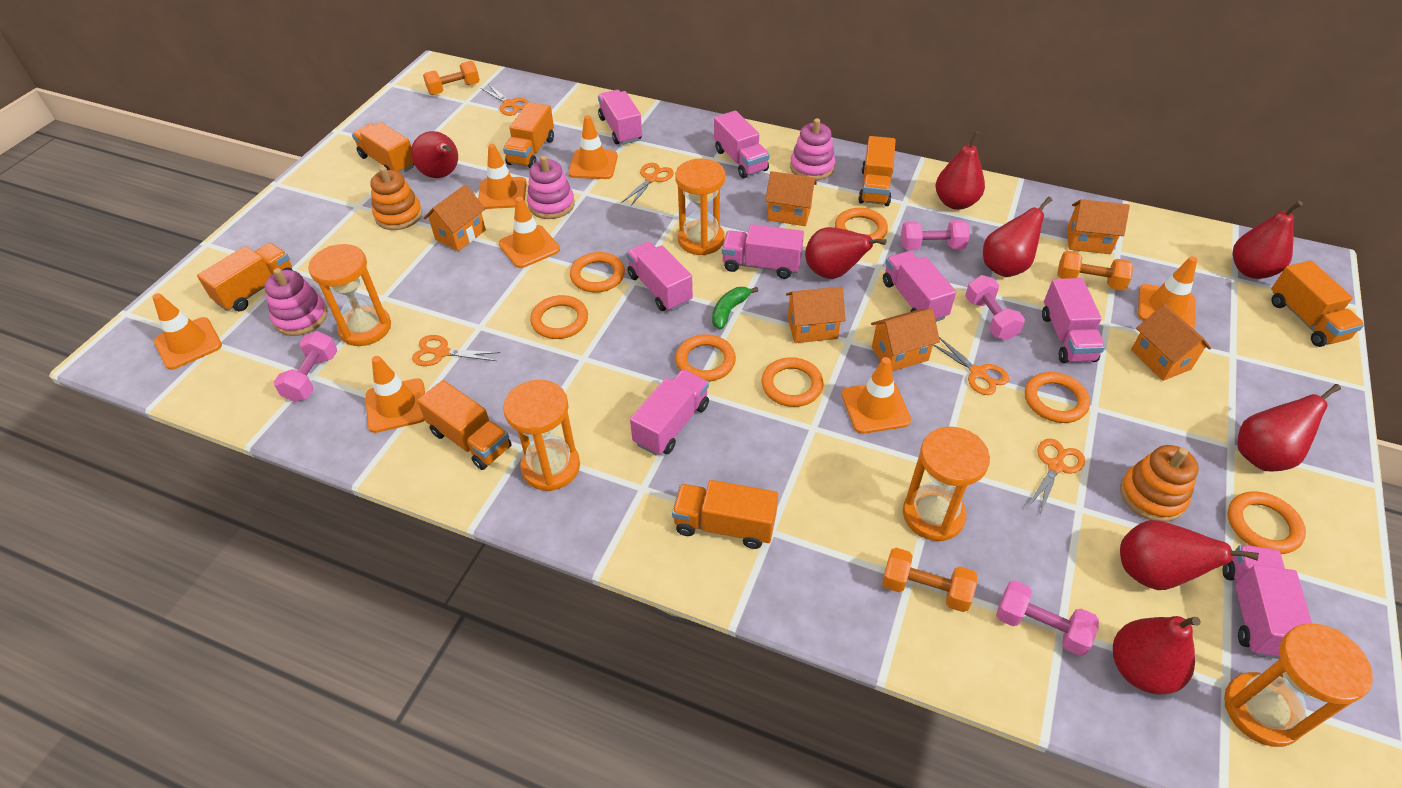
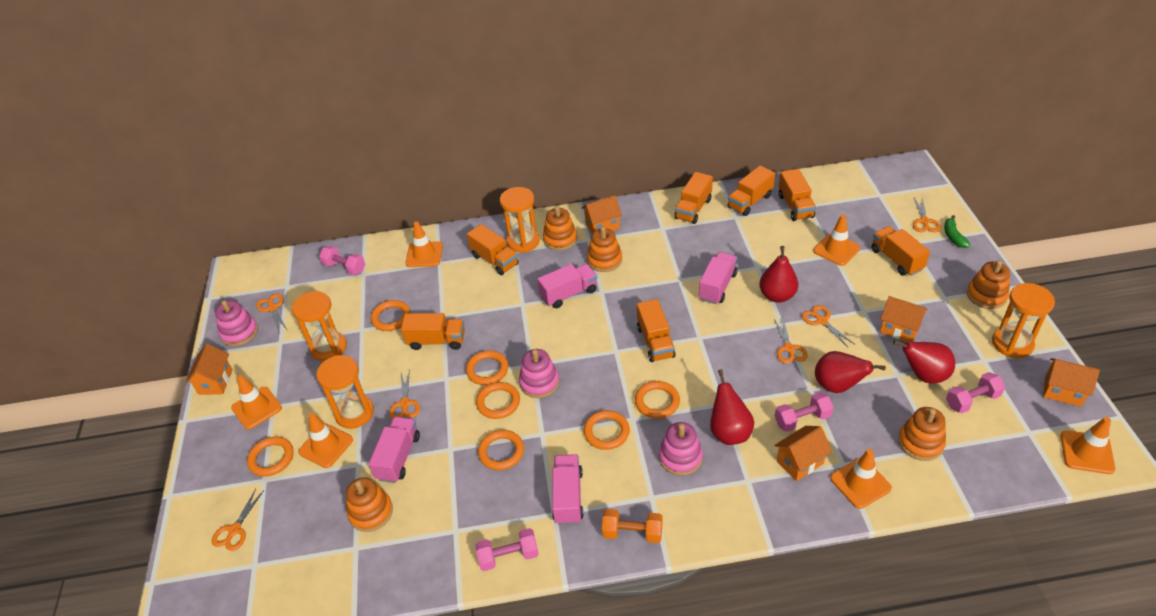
orange dumbbell: [423,61,480,95] [882,548,977,612] [1057,251,1134,290] = 3 -> [602,509,663,543] = 1
orange hourglass: [308,244,391,346] [503,380,580,491] [675,159,725,255] [903,427,990,541] [1224,624,1373,747] = 5 -> [292,291,347,361] [316,355,374,429] [500,187,540,253] [992,283,1055,358] = 4
orange house: [424,184,486,251] [765,171,817,226] [786,287,845,343] [871,308,940,371] [1067,199,1130,254] [1131,304,1211,381] = 6 -> [186,344,233,395] [582,195,622,233] [774,426,832,481] [880,296,928,342] [1043,358,1100,407] = 5
orange scissors: [412,335,500,366] [481,84,529,116] [621,163,674,207] [933,337,1009,395] [1027,438,1085,515] = 5 -> [212,489,264,551] [256,293,287,331] [389,369,420,419] [774,317,808,364] [802,305,854,347] [913,198,941,232] = 6
orange stacking toy: [370,166,422,230] [1120,445,1199,522] = 2 -> [346,477,393,532] [543,206,577,251] [587,227,622,272] [898,407,946,461] [967,260,1010,309] = 5
orange traffic cone: [152,293,222,370] [366,356,425,433] [478,144,527,209] [499,196,560,268] [569,115,618,179] [842,357,911,434] [1138,256,1197,329] = 7 -> [231,375,282,429] [298,413,353,468] [405,221,443,267] [813,215,860,266] [830,449,892,509] [1061,417,1115,474] = 6
pink truck: [598,90,642,144] [626,242,693,311] [630,369,709,456] [714,111,770,178] [722,224,804,279] [883,251,956,322] [1042,278,1105,363] [1222,545,1312,659] = 8 -> [369,417,420,483] [537,264,597,308] [552,454,584,525] [699,252,737,304] = 4
red pear: [411,131,458,178] [805,227,887,279] [936,131,985,210] [983,197,1052,277] [1113,616,1201,695] [1120,520,1259,590] [1233,201,1303,279] [1237,384,1341,472] = 8 -> [710,369,754,445] [759,246,798,303] [815,351,886,393] [893,340,955,384] = 4

